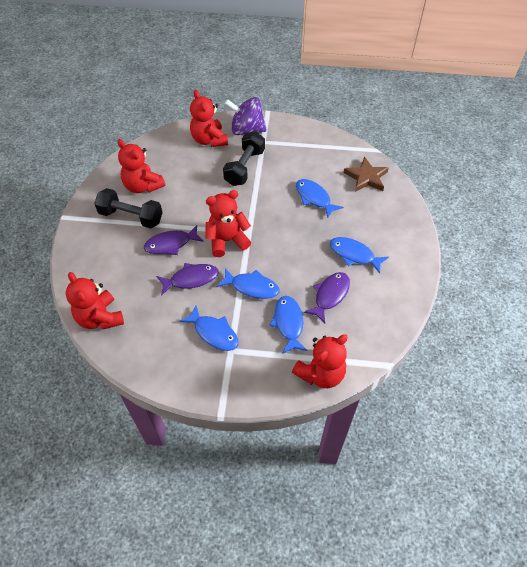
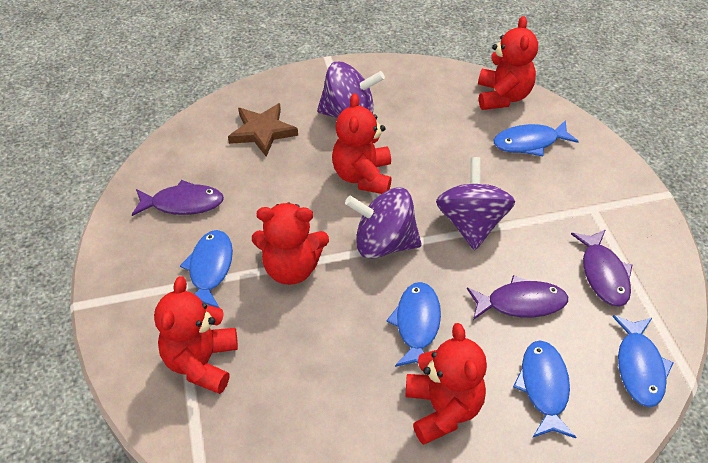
black dumbbell: [94,188,163,228] [223,131,265,186] = 2 -> none = 0
purple spinning top: [225,97,267,135] = 1 -> [317,62,385,118] [345,188,422,259] [436,157,515,250] = 3

